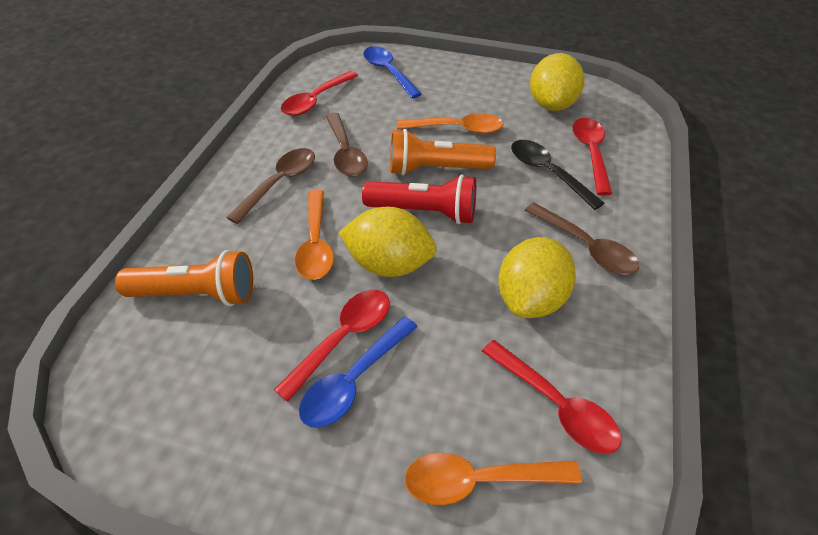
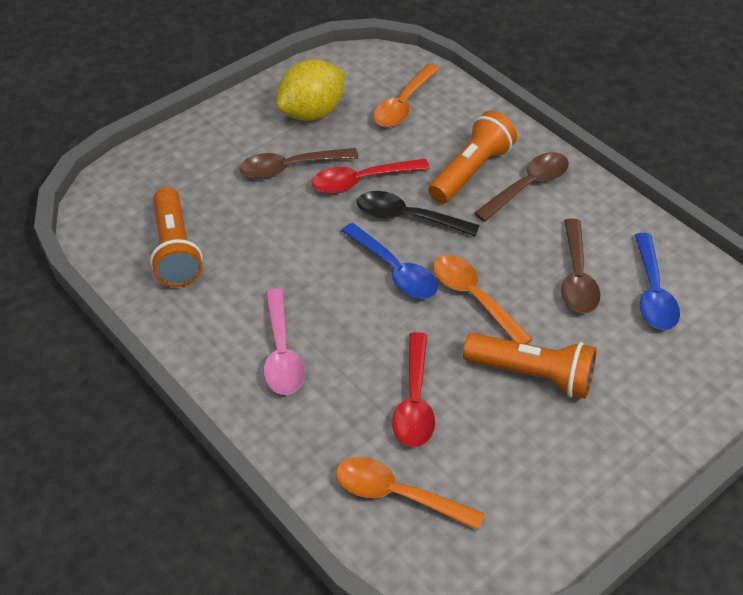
orange flashlight: [115,250,253,306] [390,129,496,176] = 2 -> [150,187,203,287] [428,111,517,204] [463,333,597,399] = 3
pink spoon: none = 0 -> [263,289,305,395] = 1
red flashlight: [362,174,476,224] = 1 -> none = 0
red spoon: [274,290,390,402] [281,71,358,116] [482,340,621,454] [573,118,612,195] = 4 -> [312,159,430,194] [392,332,435,447] = 2
yellow lemon: [338,207,437,277] [498,237,576,318] [530,53,585,111] = 3 -> [276,59,345,121] = 1

